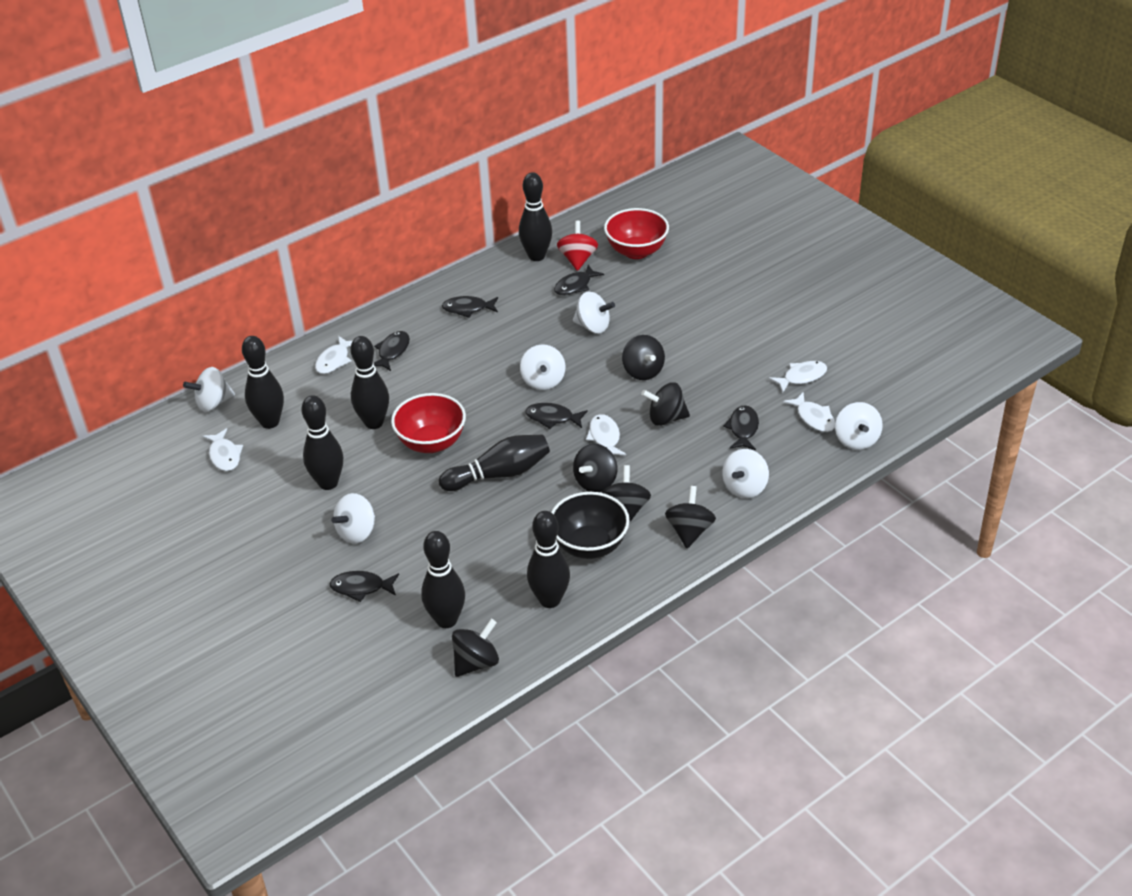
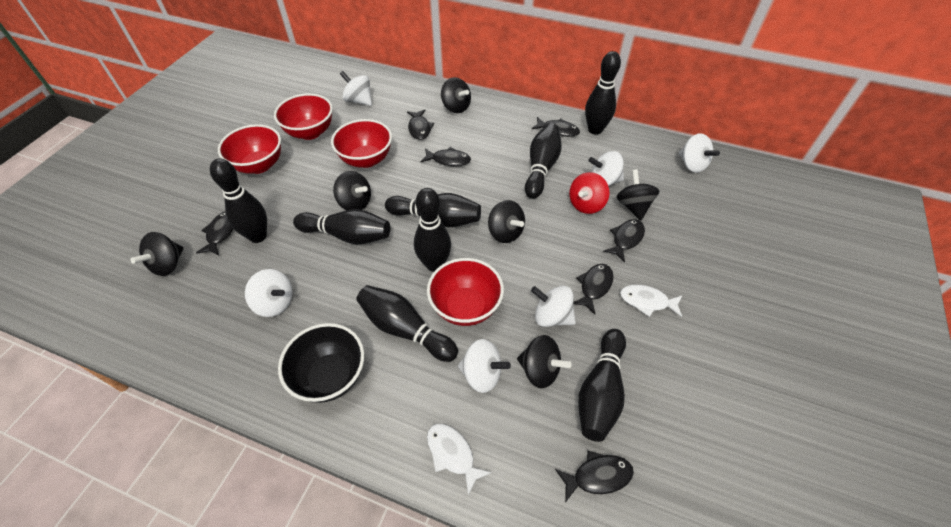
black bowling pin: [242,336,284,429] [301,395,343,490] [350,336,389,429] [421,531,465,628] [439,435,550,491] [519,172,552,261] [527,511,570,608] = 7 -> [210,158,267,243] [293,209,390,244] [356,285,458,362] [385,193,481,227] [414,188,451,272] [525,123,562,199] [578,329,626,442] [585,51,621,135] = 8
black fish: [330,571,399,602] [374,331,410,371] [442,296,498,318] [525,403,588,429] [554,265,604,295] [723,405,759,450] = 6 -> [196,212,234,255] [407,109,434,140] [421,147,471,167] [532,117,580,137] [555,451,634,503] [573,264,613,314] [603,219,645,263] = 7
red bowl: [391,393,466,453] [604,208,669,259] = 2 -> [218,124,281,174] [274,93,333,140] [331,119,392,168] [427,258,504,326] = 4
white fish: [203,428,243,471] [315,336,353,374] [586,414,626,455] [769,361,827,393] [783,392,835,432] = 5 -> [427,424,492,495] [620,285,683,317] = 2

